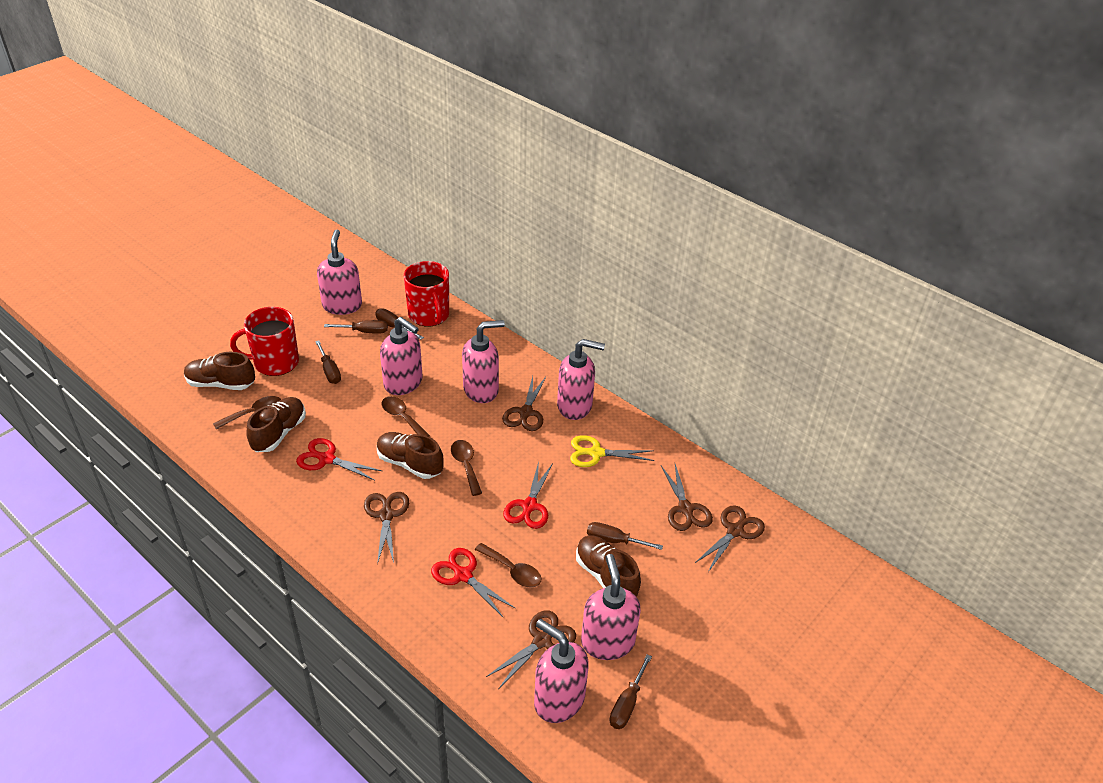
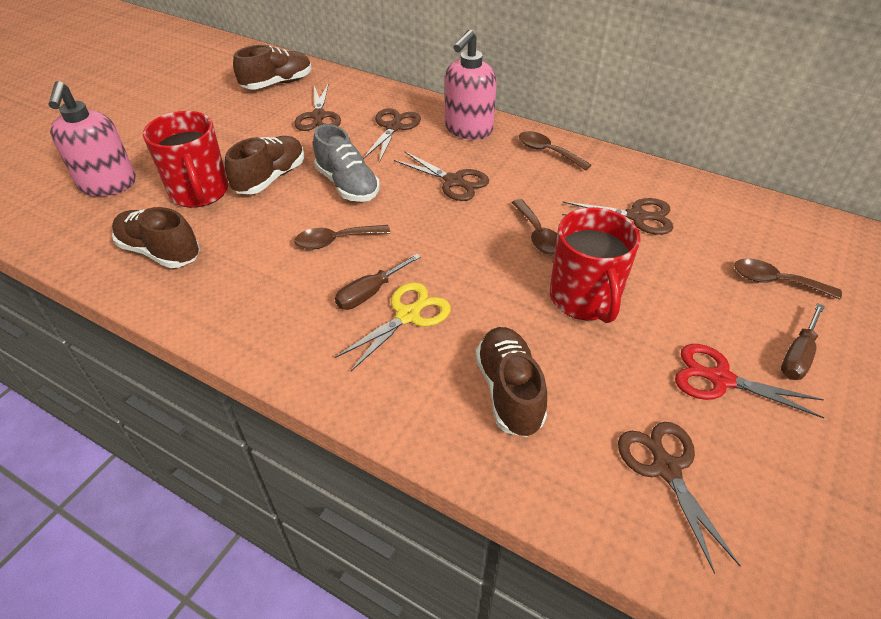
brown screwdriver: [315,340,341,384] [324,320,388,334] [375,309,424,340] [587,522,663,550] [610,654,652,729] = 5 -> [335,253,421,310] [781,303,825,380] = 2
grey shoe: none = 0 -> [313,124,380,202] = 1
pink soap dispenser: [317,230,362,315] [380,317,422,395] [462,320,505,403] [534,619,589,723] [557,339,605,420] [581,554,641,660] = 6 -> [48,81,136,196] [445,29,497,140] = 2
red scissors: [296,438,382,481] [431,548,516,618] [503,461,553,529] = 3 -> [675,344,825,418] = 1

